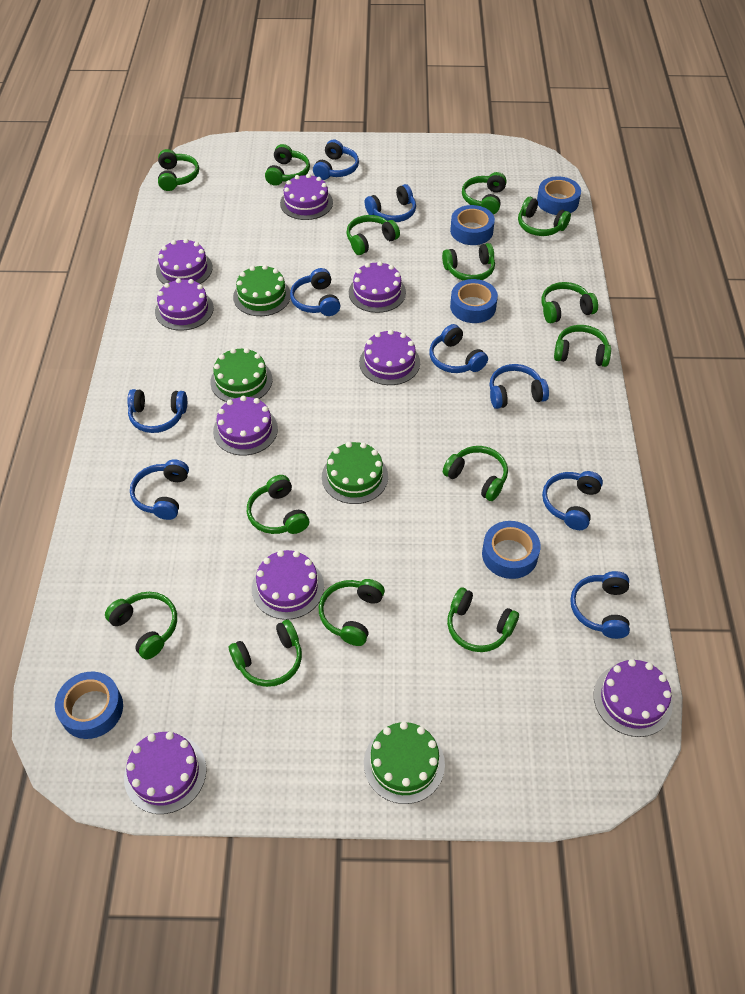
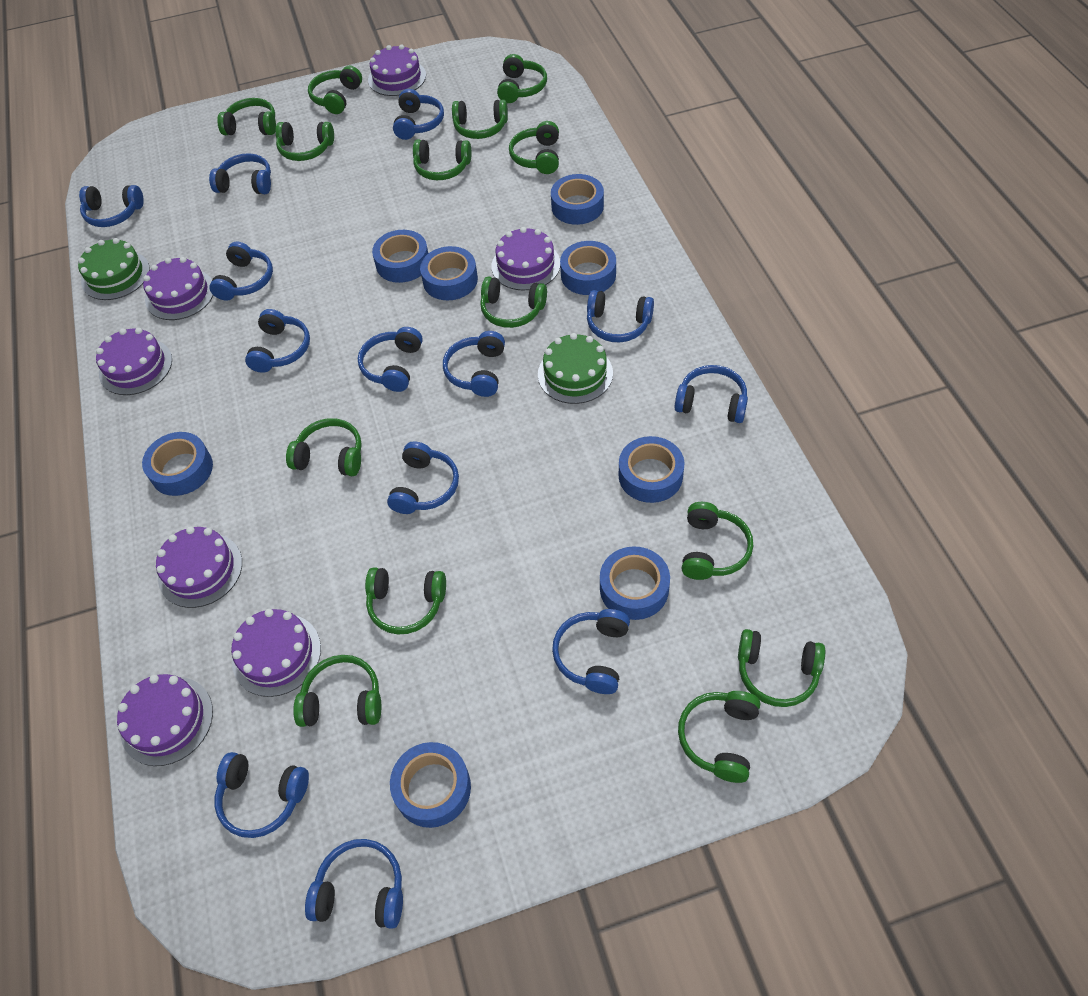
blue headphones: [127,389,187,433] [130,459,189,520] [290,268,340,316] [313,139,359,180] [365,184,416,222] [429,324,488,373] [490,364,549,409] [542,471,603,530] [570,571,630,639] = 9 -> [79,185,144,227] [209,153,271,194] [209,242,273,301] [214,752,309,838] [245,309,310,373] [305,839,403,929] [358,327,423,392] [387,441,459,514] [393,89,444,140] [443,331,505,397] [552,609,630,694] [587,290,654,342] [675,365,748,423] = 13
blue tape: [55,671,123,739] [450,205,495,245] [450,279,498,323] [482,521,541,579] [537,176,581,215] = 5 -> [142,432,213,496] [372,230,428,283] [390,742,471,828] [420,246,478,300] [551,174,604,225] [560,241,616,295] [600,546,670,620] [619,436,684,503] = 8
green cake: [210,348,272,402] [233,265,291,316] [322,442,388,504] [364,722,445,804] = 4 -> [78,238,150,300] [538,333,613,404] = 2
purple cake: [124,732,207,814] [155,278,214,331] [156,238,213,284] [213,396,278,456] [252,550,324,620] [280,174,333,220] [349,261,406,313] [359,330,420,385] [594,659,673,737] = 9 -> [96,328,172,395] [117,674,213,766] [143,257,213,320] [156,526,242,608] [231,609,321,697] [368,45,426,96] [491,227,560,291] = 7

